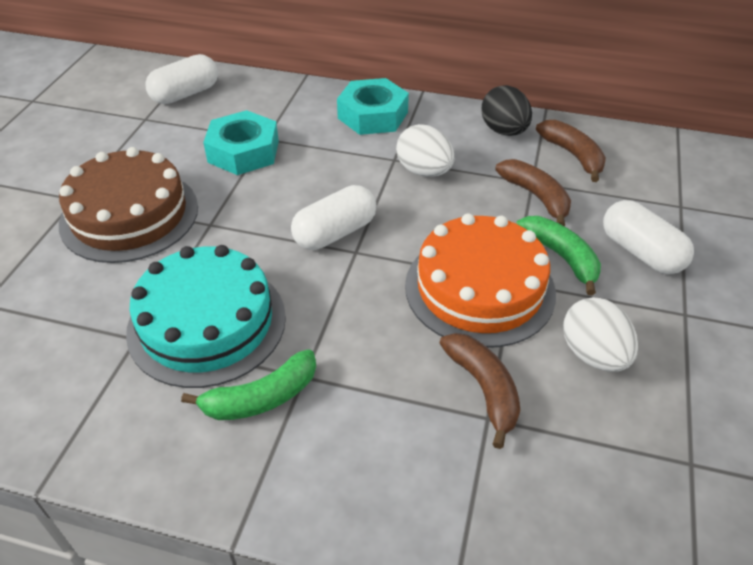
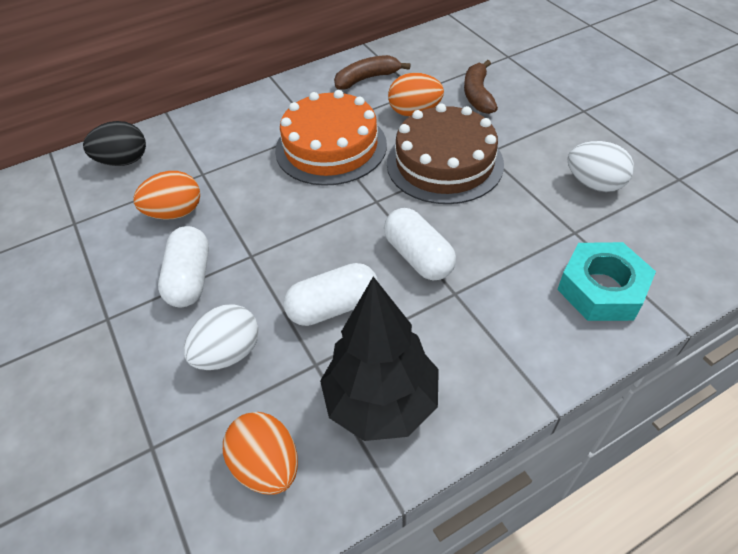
black tree: none = 0 -> [320,276,439,441] = 1
brown banana: [439,333,520,449] [495,159,571,226] [536,120,606,182] = 3 -> [334,55,411,89] [464,60,498,114] = 2
green banana: [181,349,316,420] [516,216,601,295] = 2 -> none = 0
orange egg: none = 0 -> [133,171,200,220] [223,412,298,495] [388,73,444,116] = 3
turquoise cake: [126,245,286,388] = 1 -> none = 0
turquoise nut: [203,110,279,175] [337,78,409,135] = 2 -> [557,242,656,321] = 1

